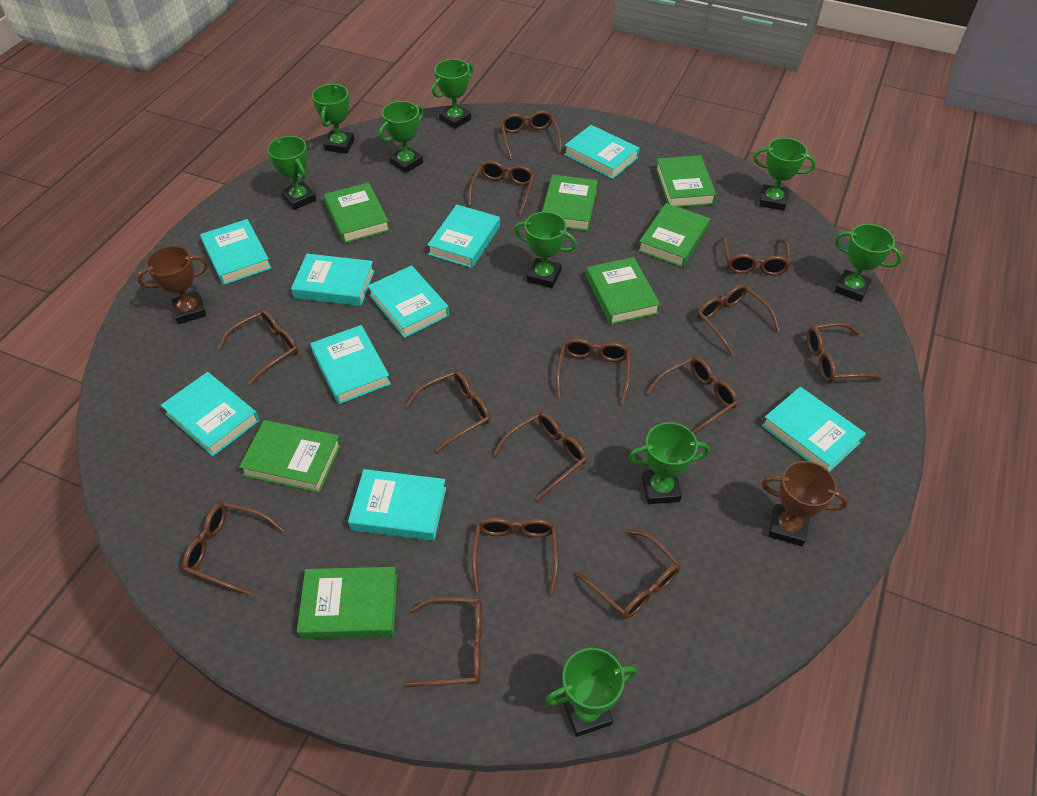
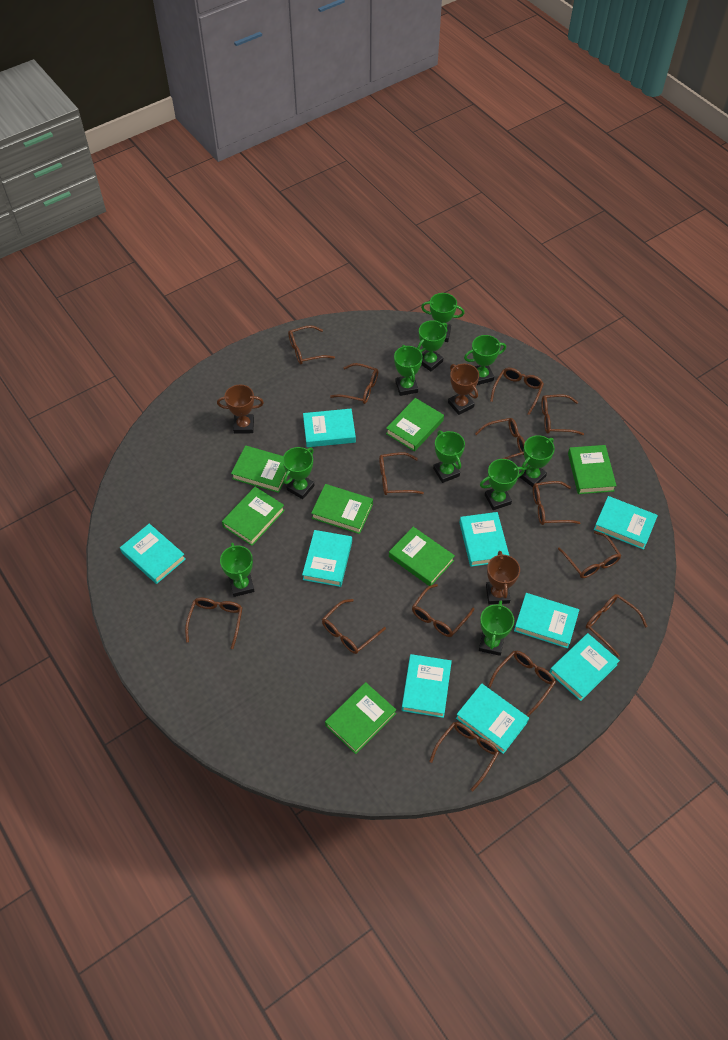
brown trophy: [137,246,208,324] [762,461,848,546] = 2 -> [217,385,264,434] [448,364,479,415] [486,551,520,604] = 3
green trophy: [267,136,316,210] [312,84,354,153] [379,101,424,173] [432,59,473,129] [514,212,577,288] [546,648,637,737] [629,422,709,504] [753,138,816,211] [834,224,903,302] = 9 -> [220,542,254,597] [283,447,314,499] [394,345,423,396] [417,320,447,371] [421,293,464,342] [433,431,465,483] [464,335,506,385] [479,600,514,656] [480,459,525,510] [519,435,555,487] = 10

